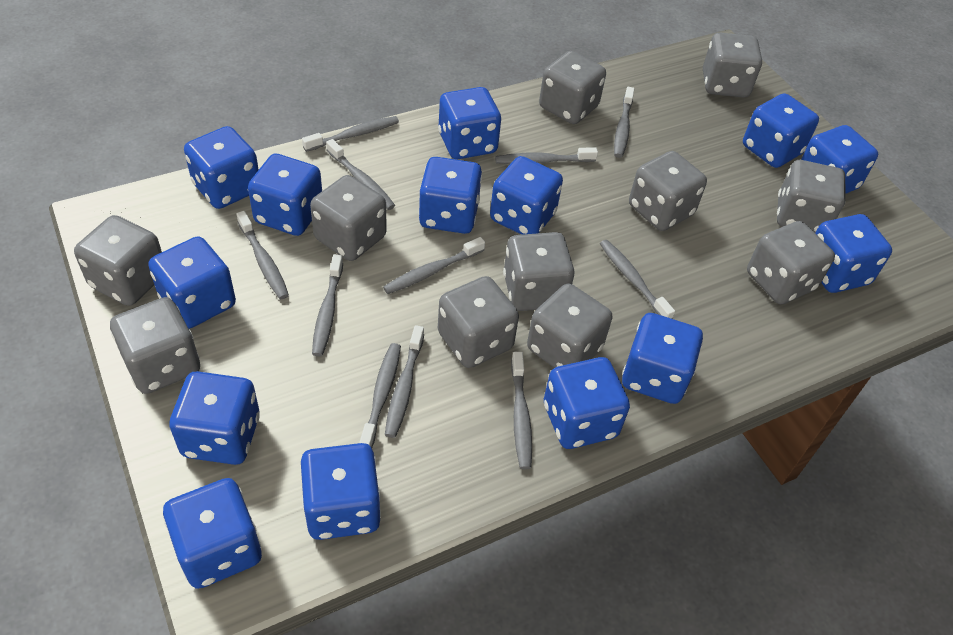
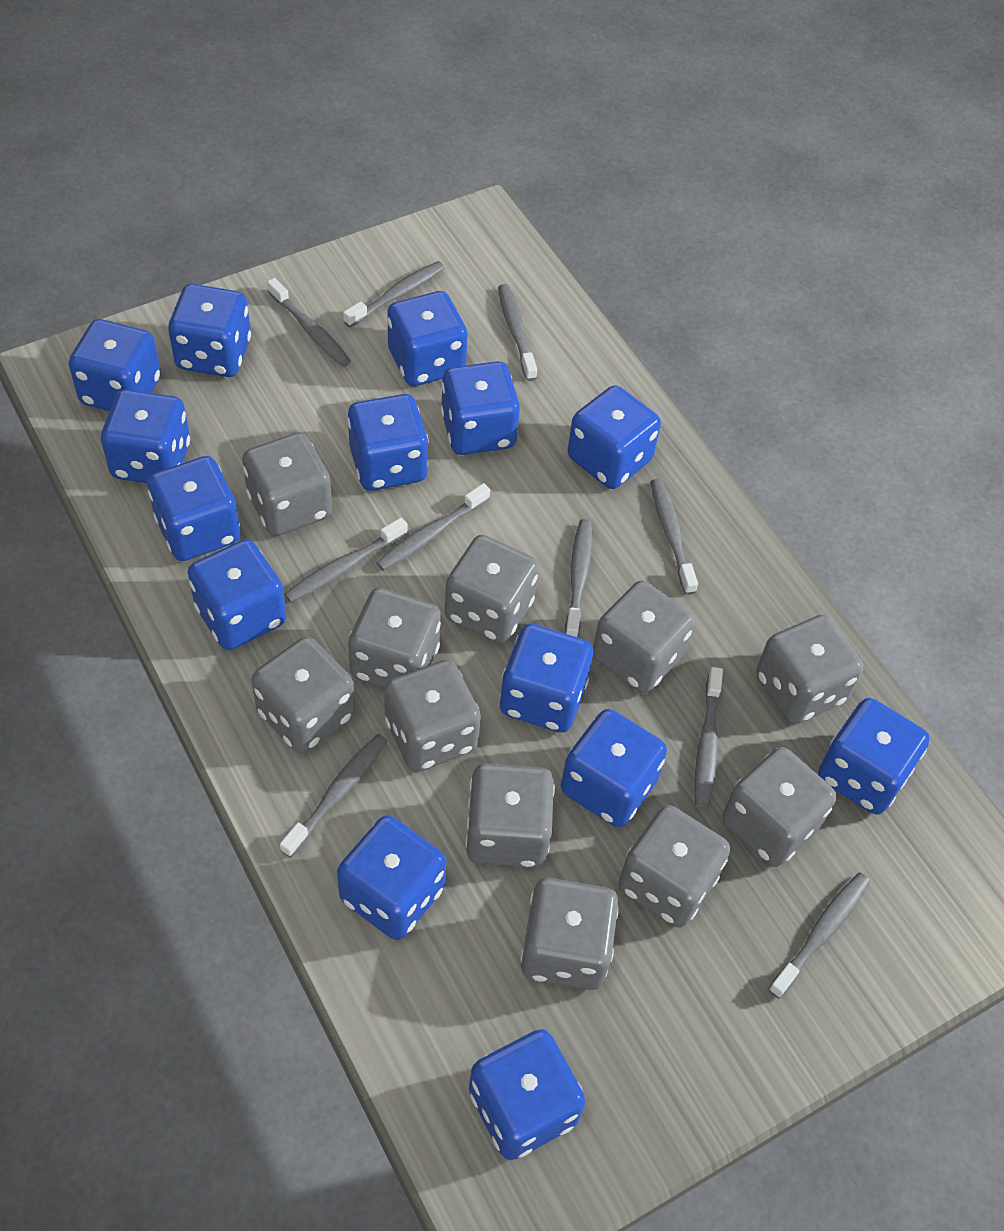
grey toothbrush: [237,211,289,299] [302,116,399,152] [312,254,343,357] [326,139,395,210] [359,343,401,448] [383,237,485,294] [385,325,424,438] [495,147,598,164] [511,352,532,469] [600,240,675,319] [614,87,634,158] = 11 -> [267,278,351,367] [280,734,388,858] [284,518,407,603] [343,261,445,327] [376,483,490,571] [498,284,537,381] [565,519,592,637] [651,479,698,595] [694,667,723,808] [768,873,870,998] = 10

